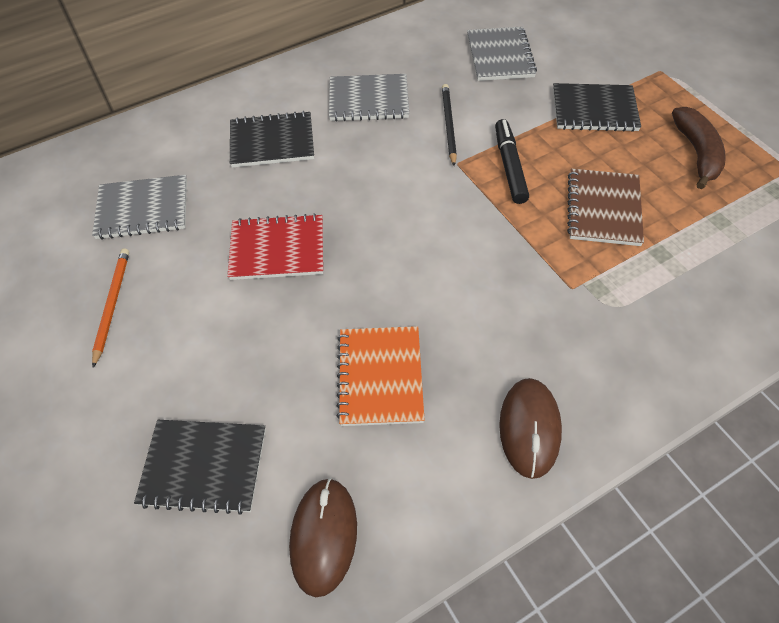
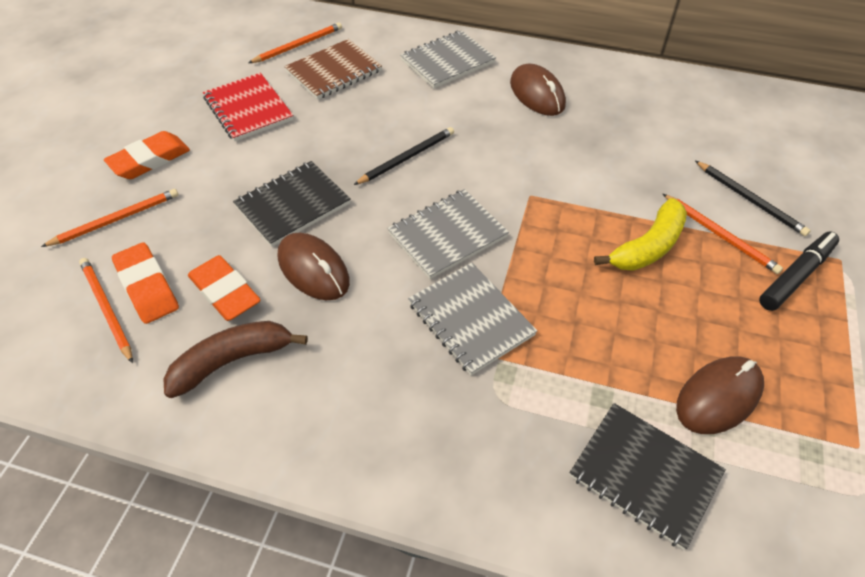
black notebook: [134,420,266,515] [230,111,314,168] [553,83,641,132] = 3 -> [233,161,351,247] [569,403,726,550] = 2
black pencil: [442,84,457,166] = 1 -> [354,127,454,185] [695,161,811,236] = 2
brown mouse: [289,478,357,597] [499,378,562,479] = 2 -> [278,233,350,300] [510,64,566,116] [676,356,764,434] = 3
orange eraser: none = 0 -> [104,131,190,179] [112,242,179,324] [188,255,261,321] = 3
orange notebook: [337,326,425,426] = 1 -> none = 0
orange pencil: [92,248,129,368] = 1 -> [41,189,178,247] [79,258,133,363] [249,22,342,63] [663,194,783,274] = 4
yellow banana: none = 0 -> [594,198,687,271] = 1

